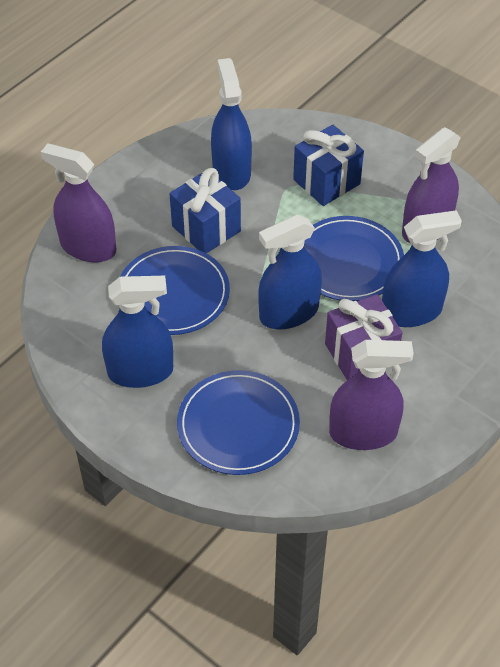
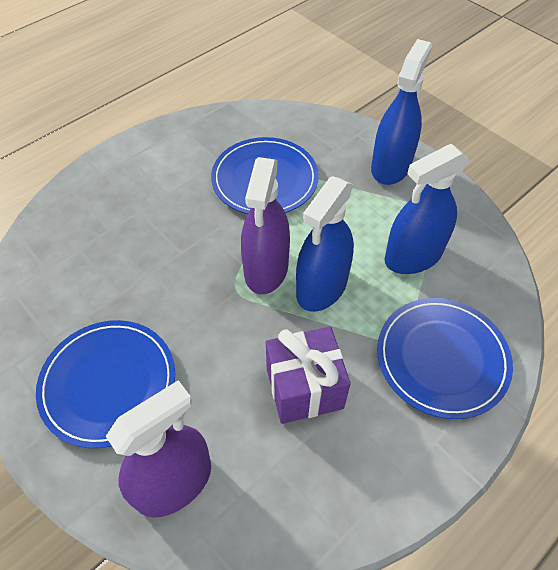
blue gift: [169,168,241,253] [293,125,364,206] = 2 -> none = 0
blue spray bottle: [102,276,173,388] [211,58,252,190] [258,214,322,329] [382,210,462,327] = 4 -> [296,176,354,312] [371,39,432,185] [385,144,470,274] = 3
purple spray bottle: [41,143,116,263] [329,340,414,450] [402,127,461,243] = 3 -> [106,380,211,518] [241,157,290,294] = 2

